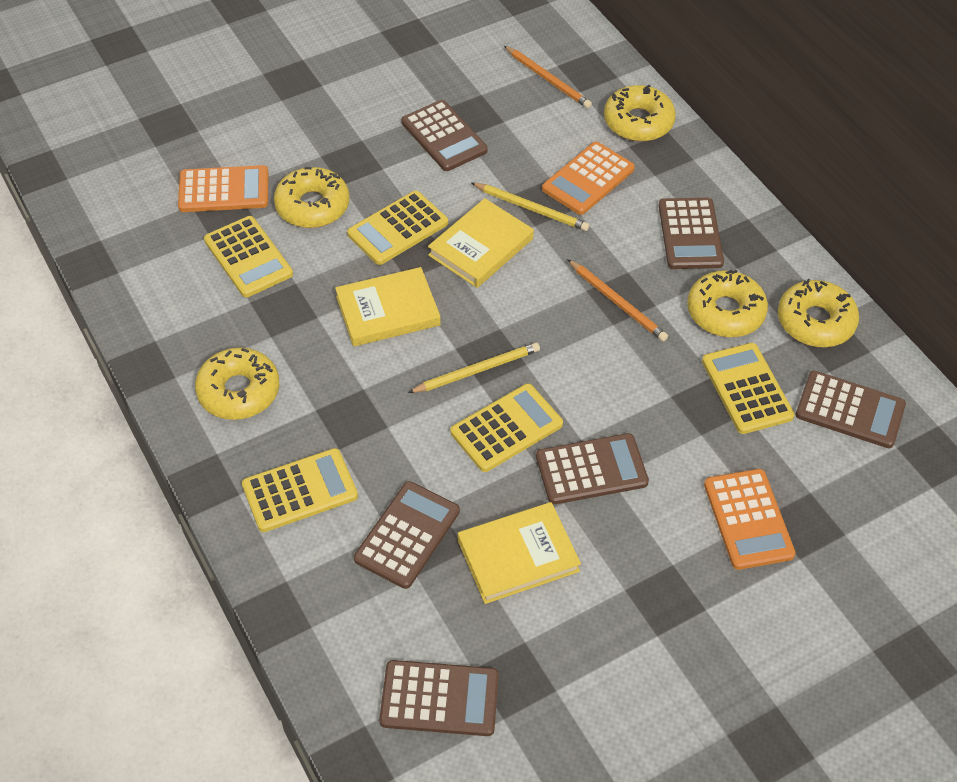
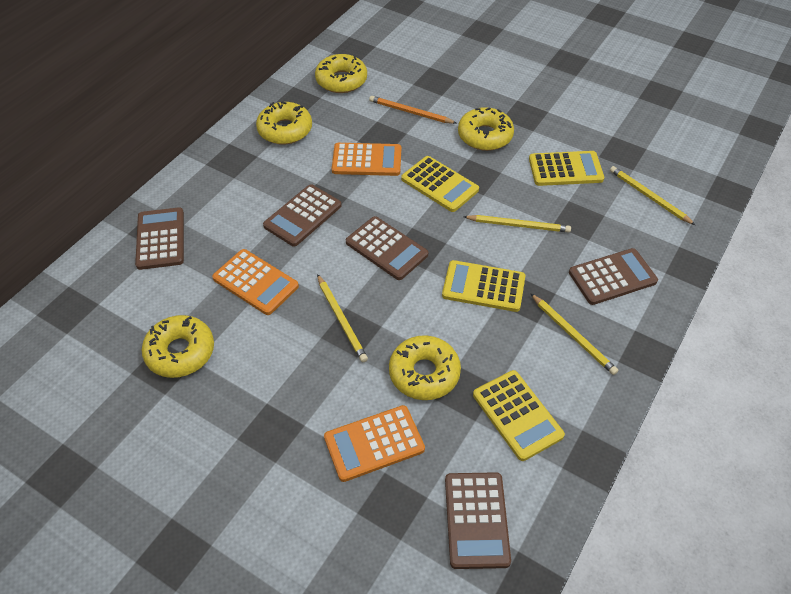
brown calculator: [354,481,460,589] [379,660,499,736] [401,100,488,171] [536,433,649,504] [659,198,724,269] [796,371,906,448] = 6 -> [135,207,184,270] [263,184,342,247] [346,216,428,280] [445,472,511,569] [569,248,658,305] = 5
orange pencil: [504,46,592,108] [567,259,668,341] = 2 -> [369,96,456,124] = 1
yellow book: [335,267,441,347] [428,198,534,288] [458,502,581,604] = 3 -> none = 0
yellow calculator: [204,216,293,297] [242,448,358,532] [347,191,448,265] [451,384,563,472] [702,343,795,434] = 5 -> [401,156,479,212] [442,260,525,312] [473,370,565,461] [529,151,604,186] = 4
yellow pencil: [408,343,540,393] [471,183,589,231] = 2 -> [317,274,368,362] [463,215,571,233] [530,293,618,375] [610,166,695,225] = 4

